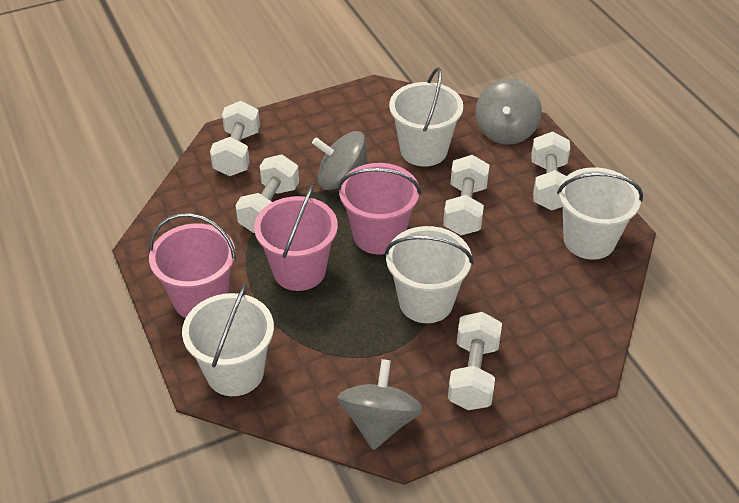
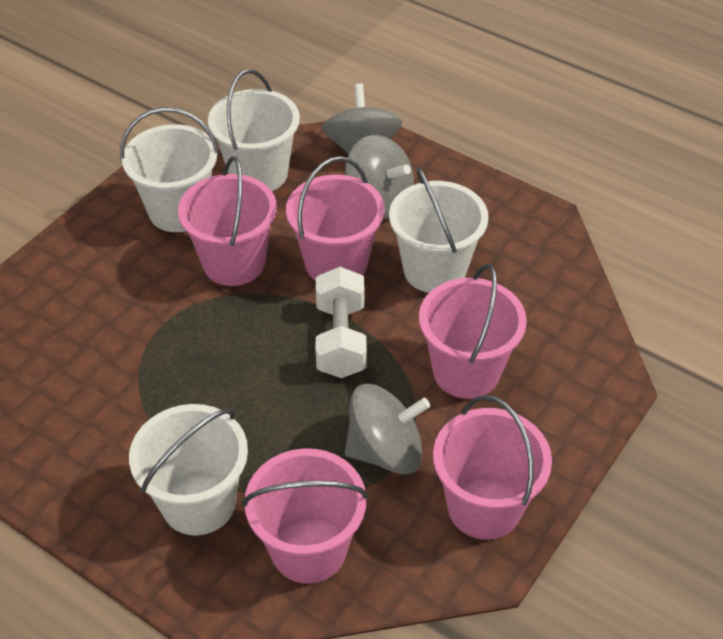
pink bucket: [149,213,236,318] [254,185,338,291] [338,163,421,255] = 3 -> [178,156,277,286] [242,448,369,584] [286,156,384,281] [419,264,527,399] [433,395,552,540] = 5
white dumbbell: [210,101,260,176] [235,155,299,233] [443,155,489,235] [448,312,502,410] [531,132,570,210] = 5 -> [316,267,367,378] = 1

